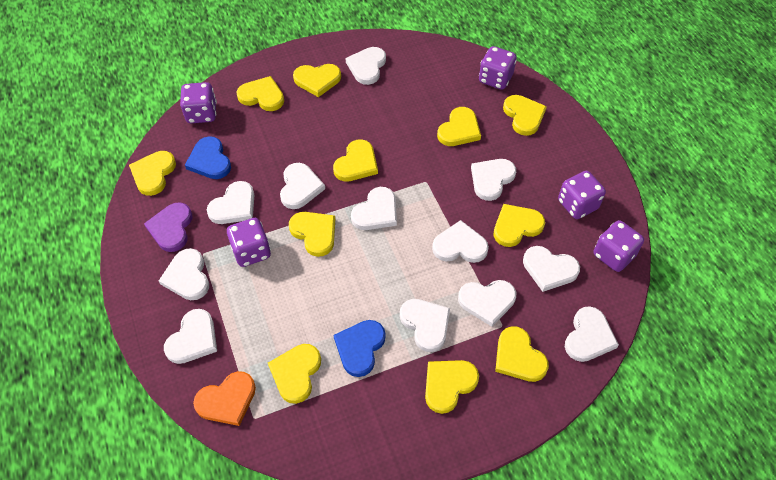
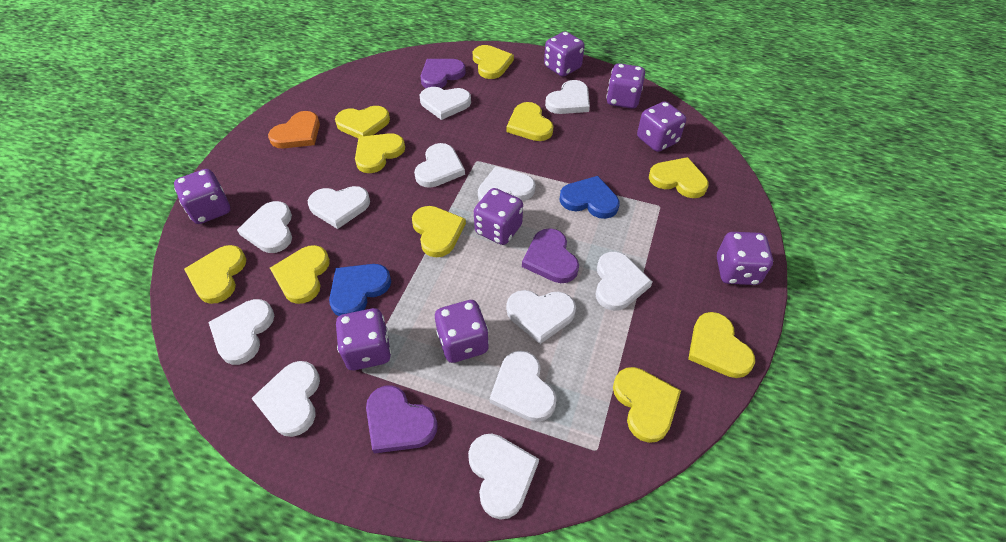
purple dice: [180,82,217,123] [227,218,271,267] [479,46,517,90] [558,171,606,219] [594,220,644,272] = 5 -> [174,169,230,224] [336,308,391,370] [435,300,489,363] [474,188,523,245] [544,31,585,77] [606,63,645,109] [637,101,686,152] [717,232,773,285] = 8
purple heart: [144,202,192,252] = 1 -> [366,385,438,453] [421,59,466,88] [522,228,579,283] = 3
yellow heart: [129,151,176,196] [236,76,284,111] [268,344,321,404] [289,212,335,257] [293,64,341,97] [333,140,378,182] [425,360,479,414] [437,107,481,146] [494,204,545,247] [495,326,549,382] [503,95,547,136] = 11 -> [184,245,246,304] [270,245,330,304] [335,106,390,138] [355,133,405,173] [412,206,466,257] [473,45,514,79] [506,102,553,141] [613,367,681,443] [649,157,709,198] [688,312,755,378] = 10

